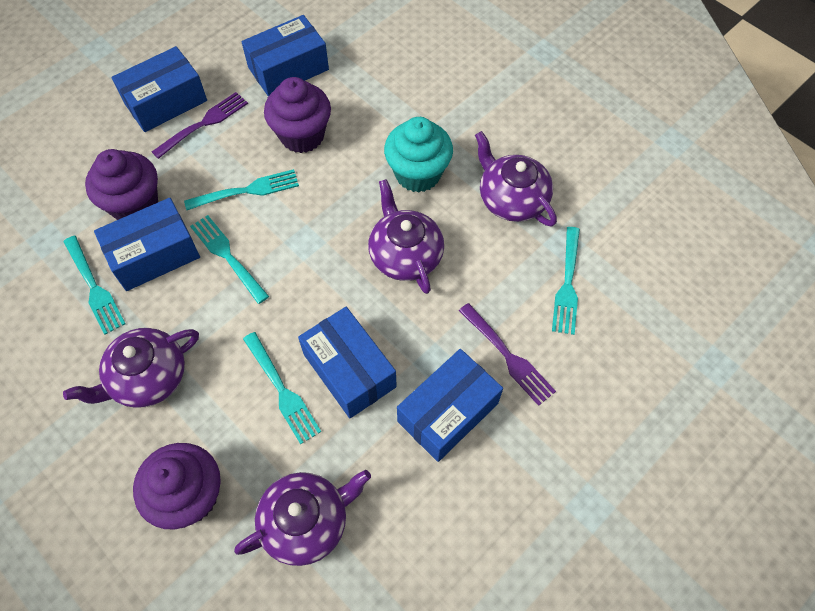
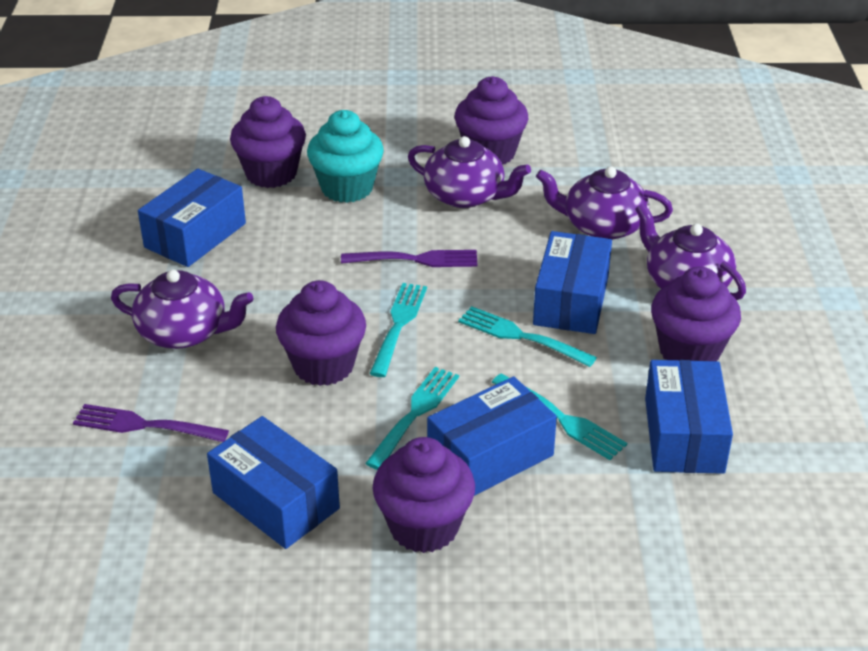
purple cupcake: [85,149,158,220] [133,443,221,529] [264,77,331,153] = 3 -> [230,96,306,188] [276,280,366,386] [373,437,475,553] [455,76,528,164] [651,267,741,361] = 5
turquoise fork: [63,236,125,335] [184,169,299,210] [190,215,269,304] [243,332,321,444] [552,227,580,335] = 5 -> [365,367,459,470] [369,283,427,377] [458,306,597,367] [492,373,627,460] = 4

